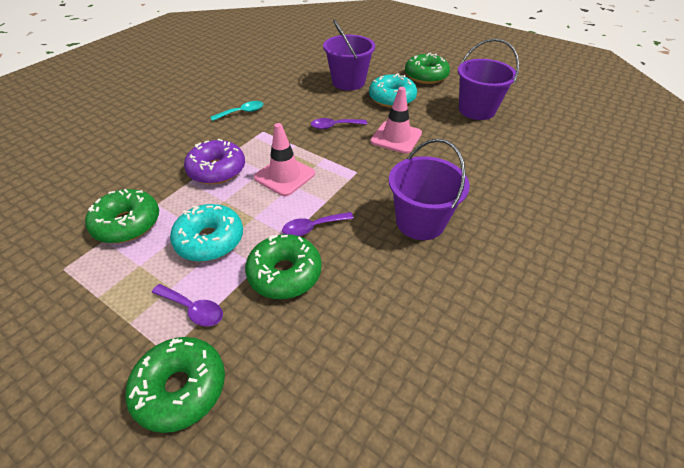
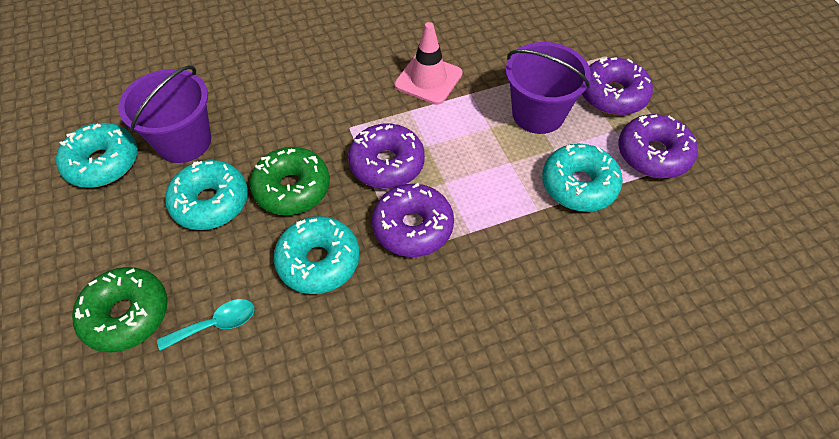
green donut: [85,189,159,243] [125,337,225,433] [245,234,322,299] [405,53,450,84] = 4 -> [72,267,168,353] [250,147,330,215] = 2
pink traffic cone: [254,123,315,196] [370,87,422,154] = 2 -> [394,22,463,105] = 1
purple bucket: [323,19,375,90] [389,139,470,240] [458,39,519,120] = 3 -> [118,65,211,163] [506,42,591,134] = 2
purple donut: [184,139,245,184] = 1 -> [348,124,425,189] [372,183,454,257] [582,57,653,115] [619,114,698,178] = 4
purple spoon: [152,284,223,326] [282,212,354,236] [311,118,367,129] = 3 -> none = 0
turquoise donut: [170,204,243,262] [369,73,417,108] = 2 -> [56,123,138,188] [165,160,248,230] [274,216,360,294] [542,144,623,212] = 4

